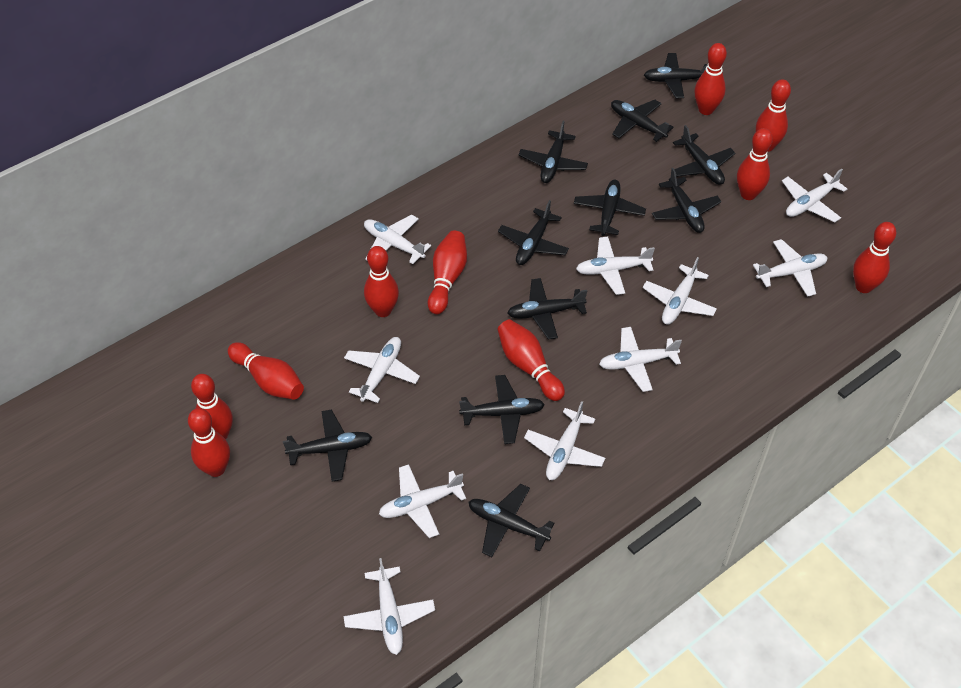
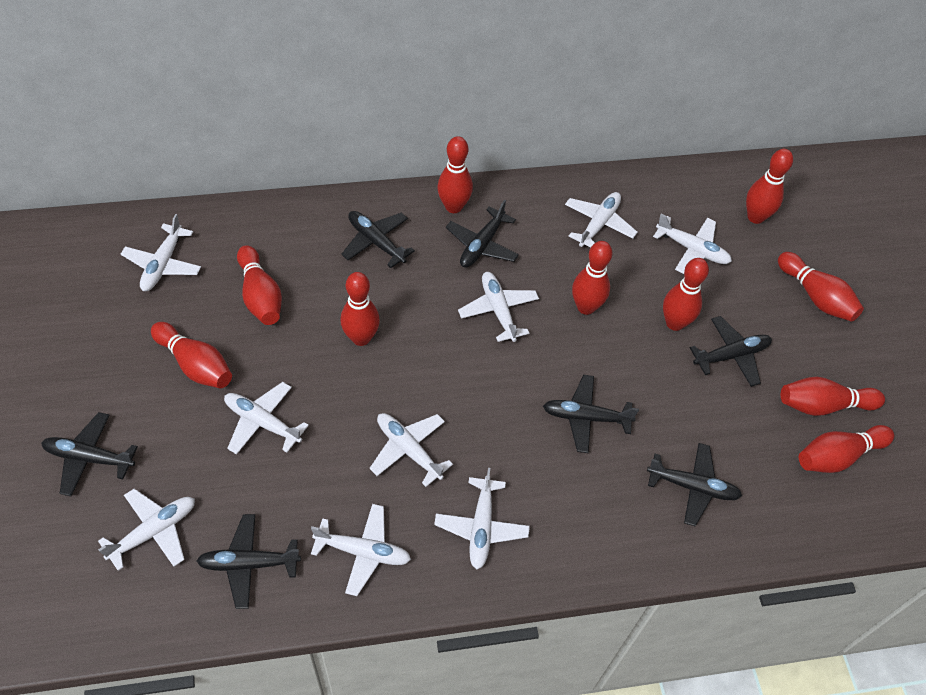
black plane: [283,410,372,481] [459,375,545,444] [469,484,555,557] [498,200,569,265] [508,278,587,340] [518,121,588,183] [574,180,646,236] [611,100,674,142] [644,53,708,98] [652,168,721,233] [673,125,735,185] = 11 -> [41,412,138,496] [197,514,301,609] [341,211,415,268] [446,200,519,267] [543,375,639,453] [647,443,742,526] [690,316,772,387] = 7
white plane: [343,558,435,655] [344,337,420,403] [364,214,431,264] [379,464,466,538] [524,401,605,480] [576,236,655,295] [599,327,682,392] [643,257,717,324] [753,239,828,297] [782,169,847,222] = 10 -> [98,489,195,571] [121,214,201,291] [224,382,309,455] [311,504,411,596] [369,413,453,487] [434,468,530,569] [458,272,539,342] [565,192,638,248] [653,214,732,274] = 9

